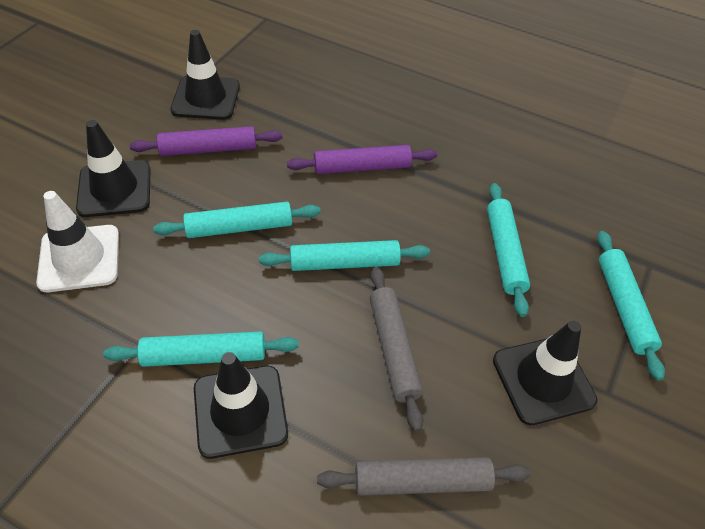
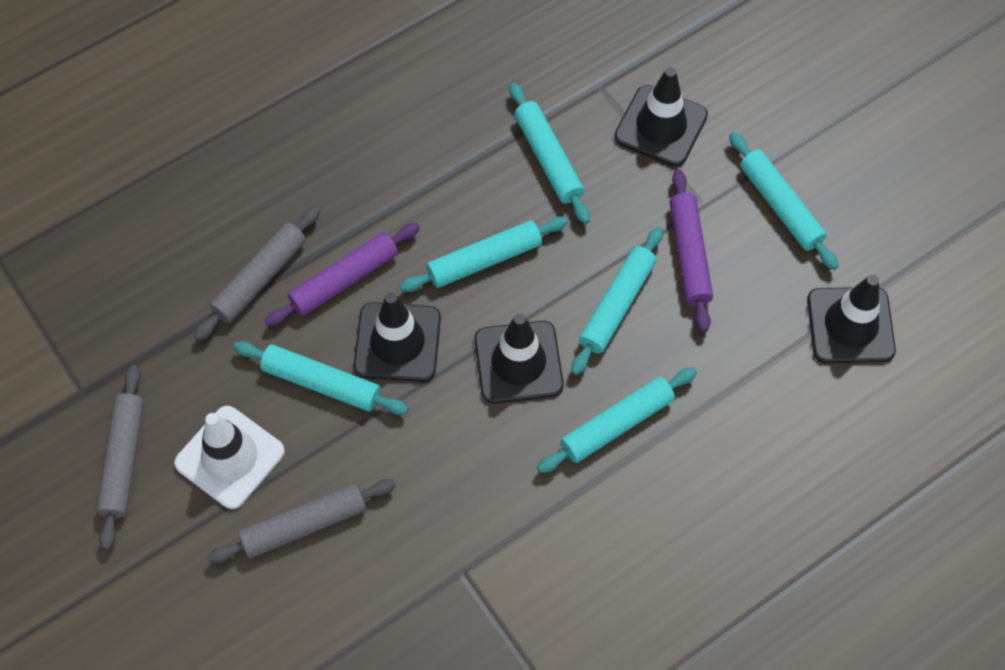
grey rolling pin: [317,457,531,496] [370,267,423,432] = 2 -> [96,365,144,550] [194,206,320,341] [207,479,396,564] = 3
turquoise rolling pin: [103,331,299,367] [153,202,321,238] [259,240,430,271] [487,183,530,317] [597,231,665,381] = 5 -> [233,341,409,415] [400,216,568,292] [509,83,590,224] [537,367,697,473] [571,227,663,375] [729,132,839,270] = 6

